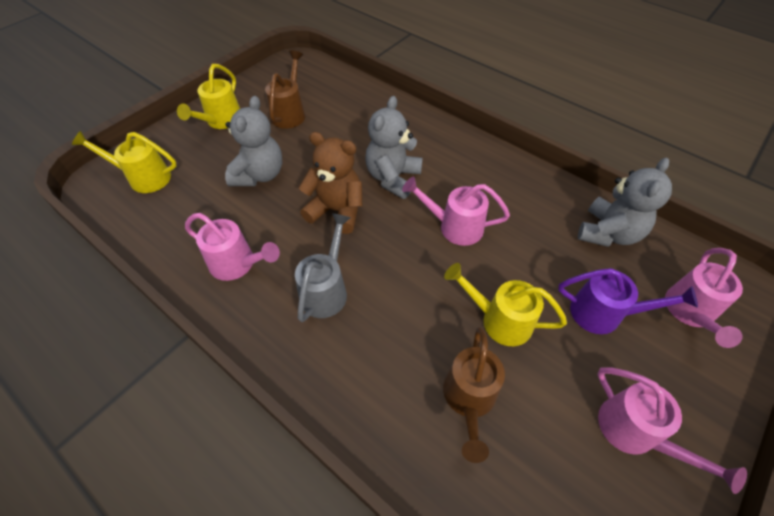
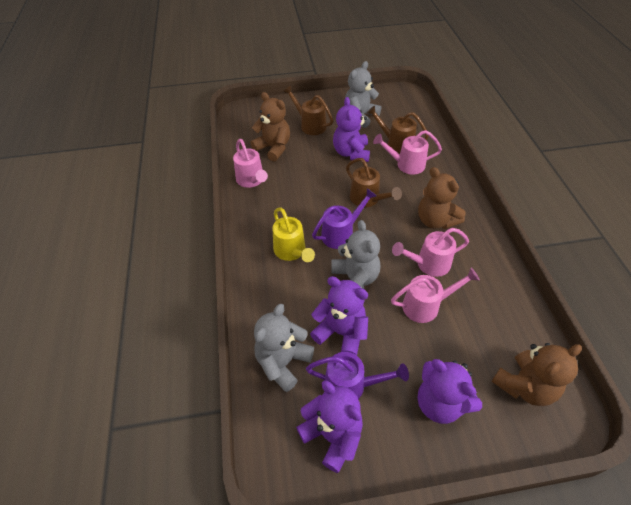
brown teddy bear: [299,132,363,234] = 1 -> [250,92,290,161] [418,167,466,229] [491,343,582,406] = 3
brown watering can: [265,50,306,129] [443,327,505,463] = 2 -> [283,86,333,135] [346,158,402,207] [367,105,429,154] = 3
grey watering can: [295,213,351,322] = 1 -> none = 0
purple teddy bear: none = 0 -> [296,380,363,473] [310,276,368,355] [333,97,370,162] [417,359,482,424] = 4
purple watering can: [558,268,698,334] = 1 -> [306,352,409,399] [312,188,377,249] = 2
yellow watering can: [72,131,177,193] [177,64,240,129] [444,263,567,346] = 3 -> [272,207,315,262] = 1

